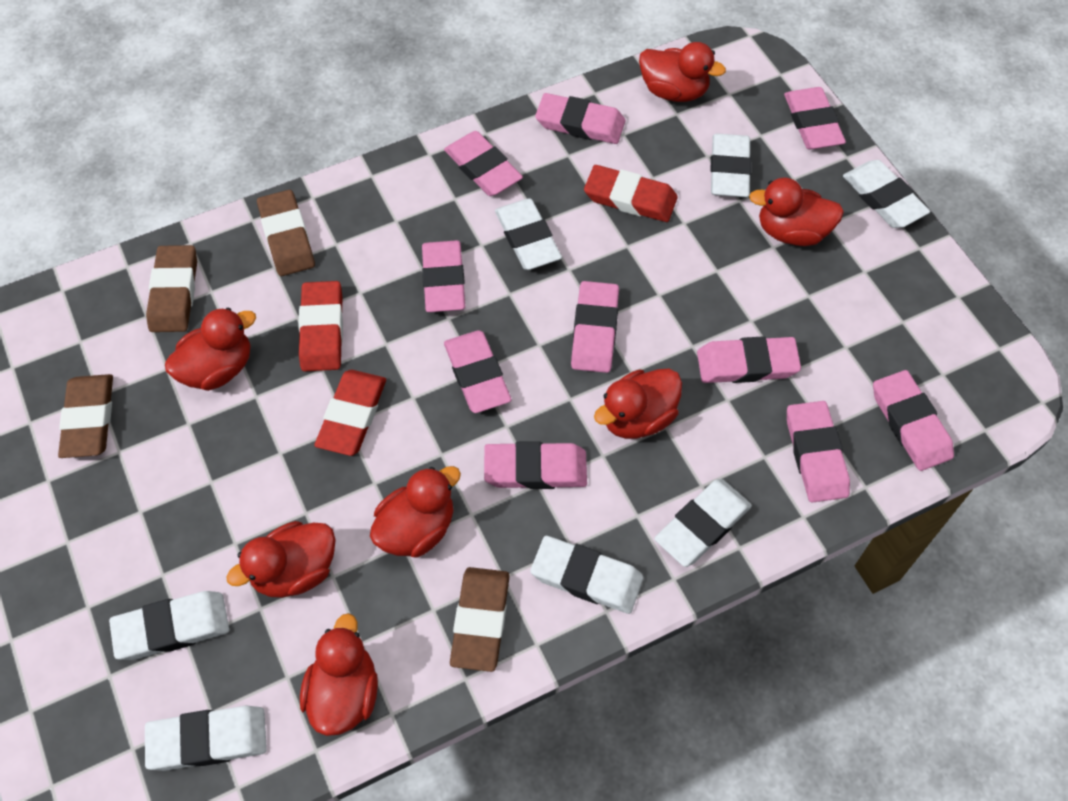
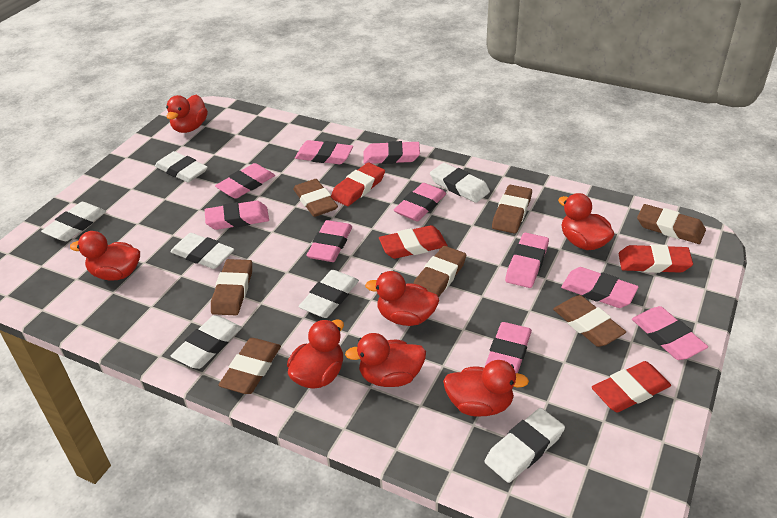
brown eraser: [58,374,113,458] [146,245,197,332] [257,190,315,276] [450,567,510,672] = 4 -> [211,259,252,315] [218,338,281,394] [293,179,338,217] [413,246,466,297] [492,185,532,234] [553,295,626,347] [637,204,706,244] = 7
red eraser: [298,281,343,371] [314,370,386,456] [584,165,678,222] = 3 -> [331,163,385,206] [379,225,447,259] [591,361,671,412] [619,244,693,273] = 4

